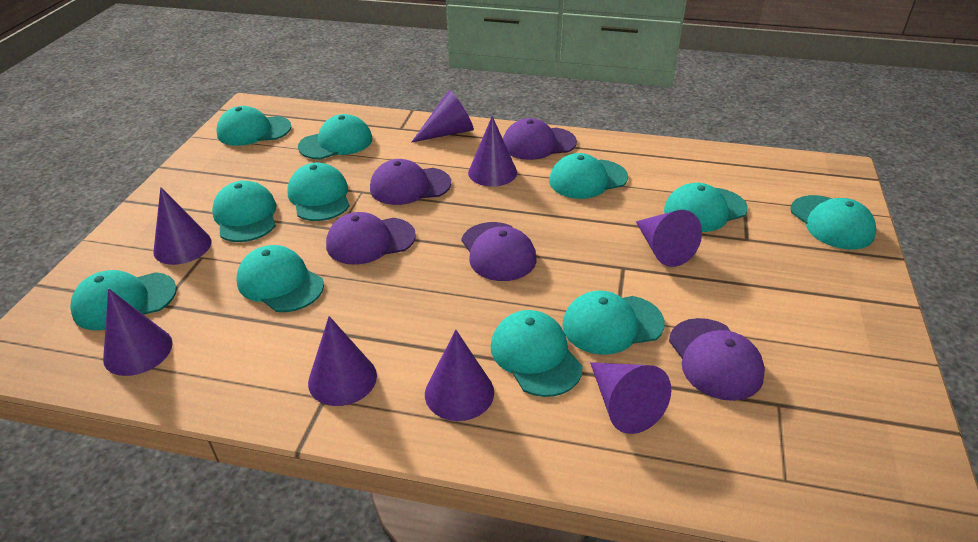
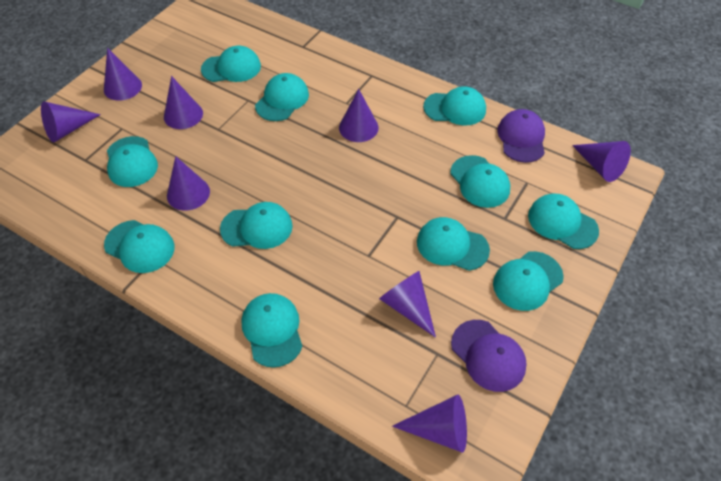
purple cap: [326,212,416,265] [370,159,451,205] [461,222,537,281] [503,118,577,160] [669,318,765,401] = 5 -> [451,320,527,392] [497,109,545,163] = 2

